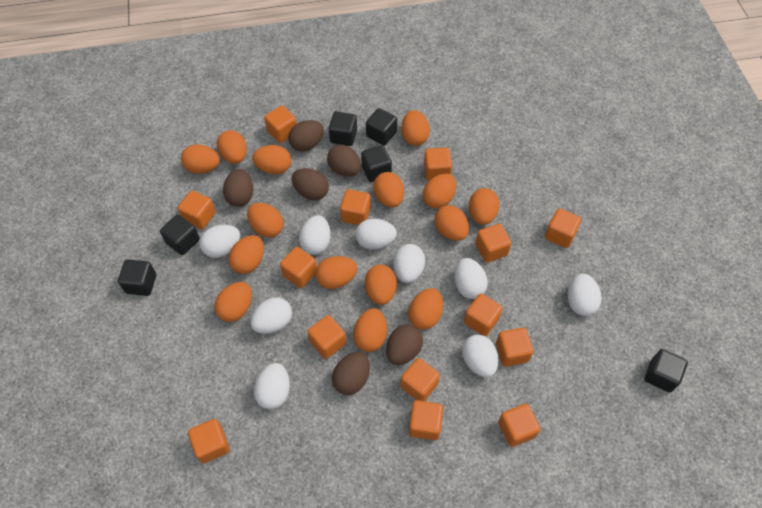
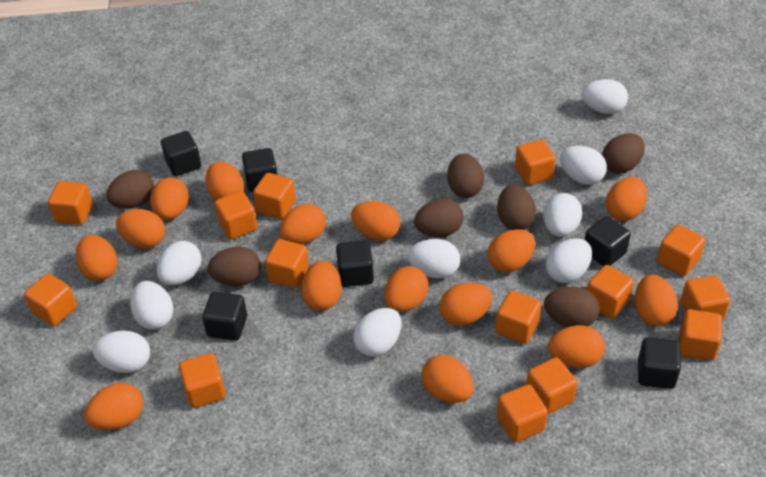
brown egg: [223,169,253,207] [288,120,324,151] [292,168,329,200] [327,145,361,177] [332,352,370,395] [386,324,423,365] = 6 -> [106,170,154,209] [207,247,261,286] [414,199,463,237] [447,153,484,198] [497,184,536,230] [544,287,600,327] [602,133,645,174] = 7

